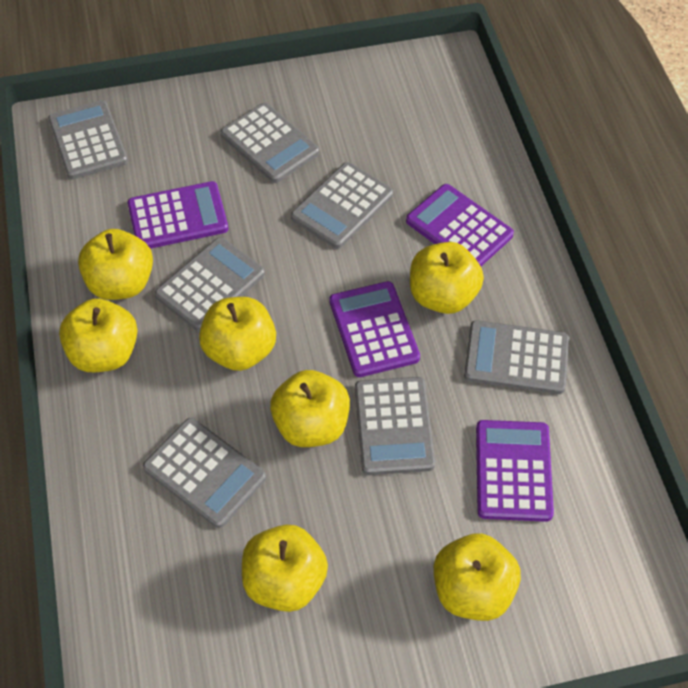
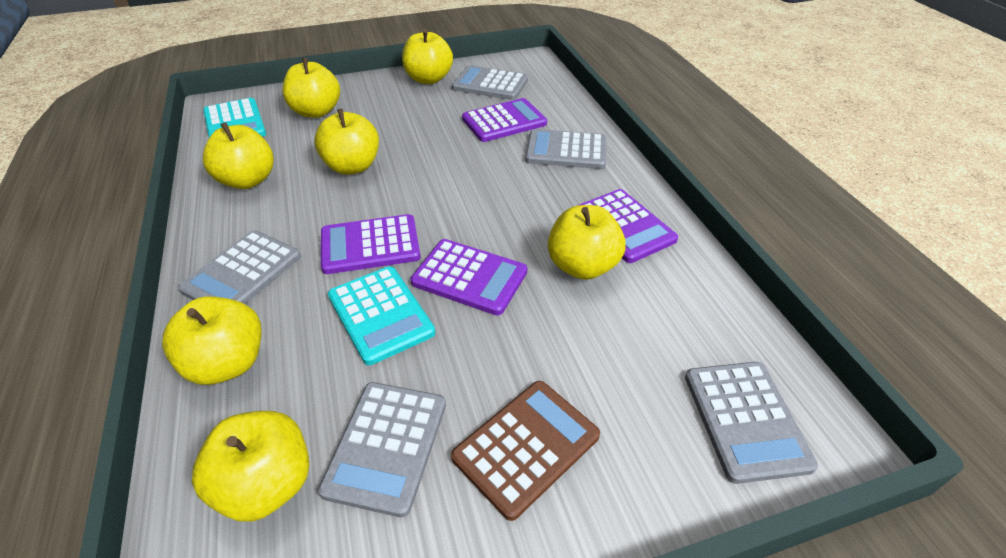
brown calculator: none = 0 -> [451,381,600,521] = 1
grey calculator: [48,100,128,180] [143,418,266,528] [155,237,265,331] [221,103,319,183] [291,162,393,249] [355,377,435,475] [464,320,569,394] = 7 -> [178,230,301,304] [318,382,446,518] [452,65,528,100] [525,129,607,169] [685,362,818,484] = 5
turquoise calculator: none = 0 -> [203,98,266,138] [328,266,435,365] = 2

